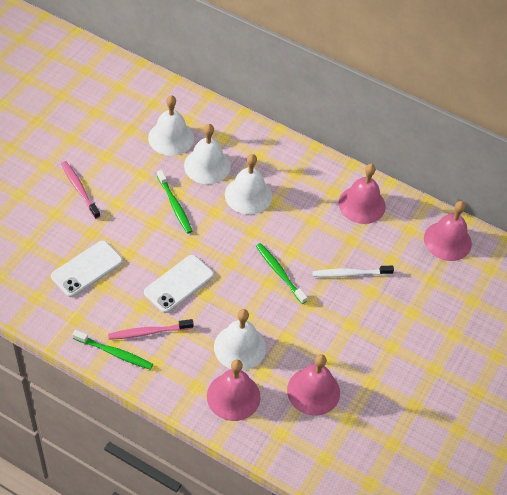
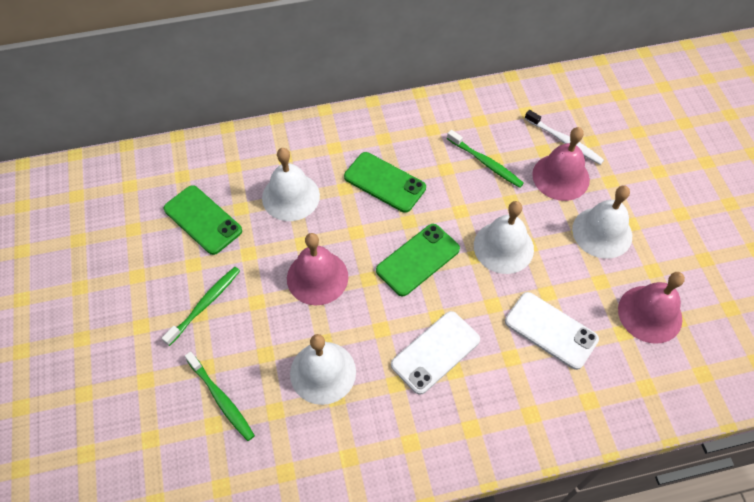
green phone: none = 0 -> [163,185,242,255] [344,152,426,213] [376,224,460,296] = 3
pink bell: [207,359,260,421] [287,354,340,416] [339,164,386,224] [424,201,472,261] = 4 -> [287,233,348,305] [532,127,590,201] [618,272,685,344] = 3
pink toothbrush: [61,161,100,219] [108,319,194,340] = 2 -> none = 0

